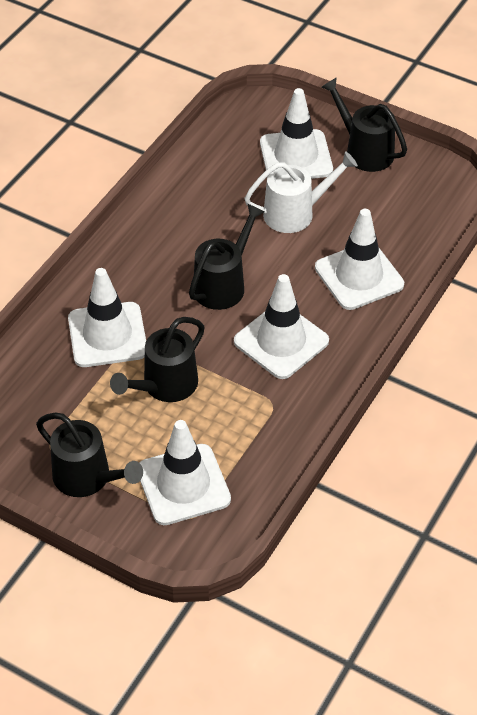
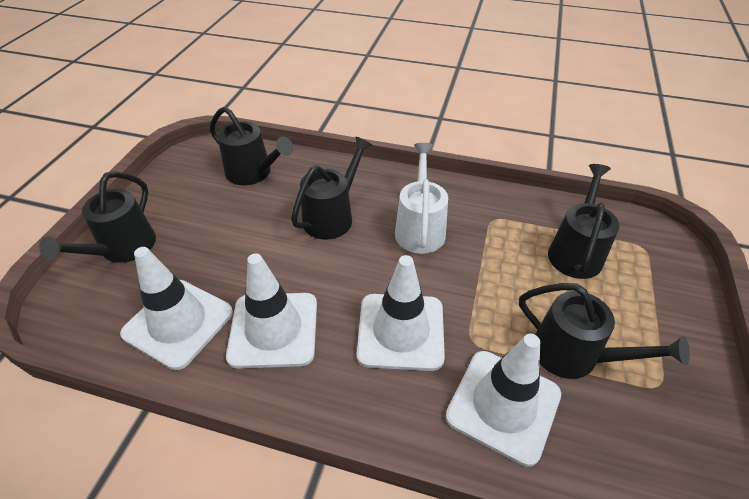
black watering can: [36,413,143,497] [110,317,205,402] [189,203,265,310] [321,77,407,172] = 4 -> [39,171,156,263] [210,107,294,185] [291,137,373,240] [519,283,690,379] [548,164,619,279] = 5
white traffic cone: [68,268,146,367] [139,420,231,525] [234,274,329,379] [260,88,333,179] [315,209,404,310] = 5 -> [120,247,233,370] [226,253,317,368] [357,255,445,371] [446,334,561,467] = 4

